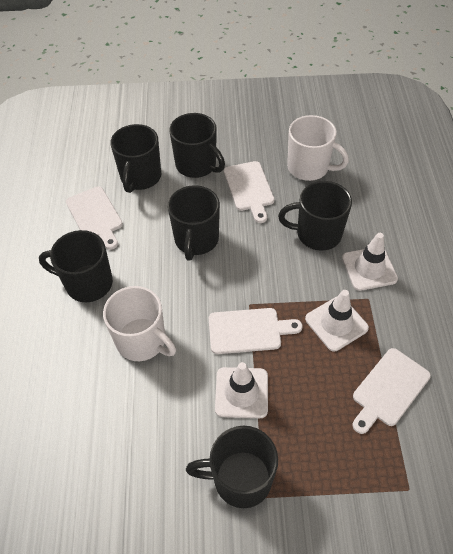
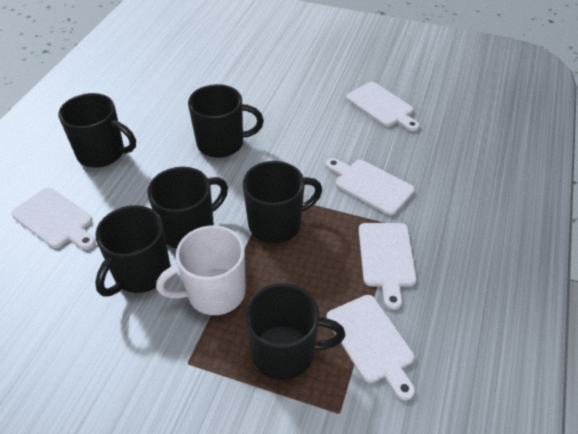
white cutting board: [66,186,123,250] [209,308,302,354] [224,161,274,223] [353,348,431,434] = 4 -> [11,188,96,250] [326,158,415,215] [326,295,415,401] [346,82,420,131] [358,223,417,310] = 5
white mug: [103,286,176,361] [287,115,349,181] = 2 -> [156,225,246,315] = 1
white traffic cone: [215,362,268,418] [305,290,369,351] [342,233,398,291] = 3 -> none = 0

